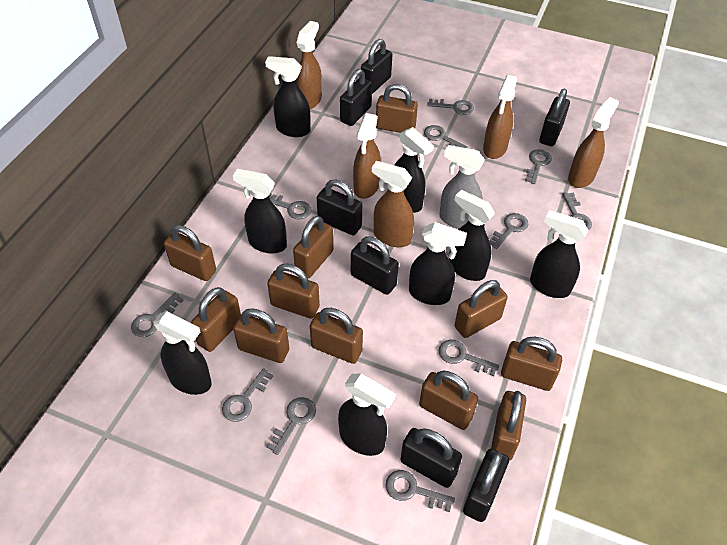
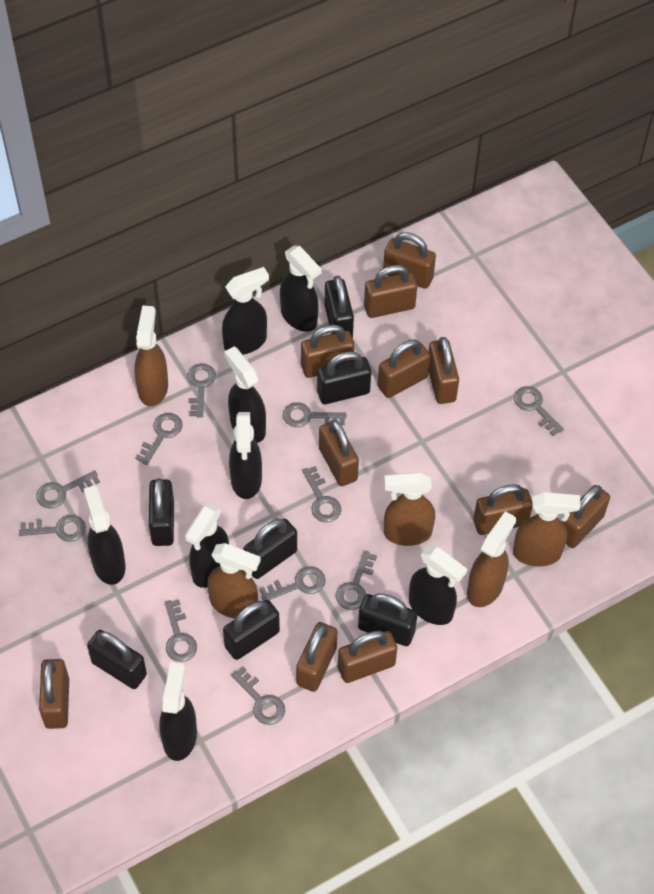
grey spray bottle: [440,145,485,229] = 1 -> none = 0

